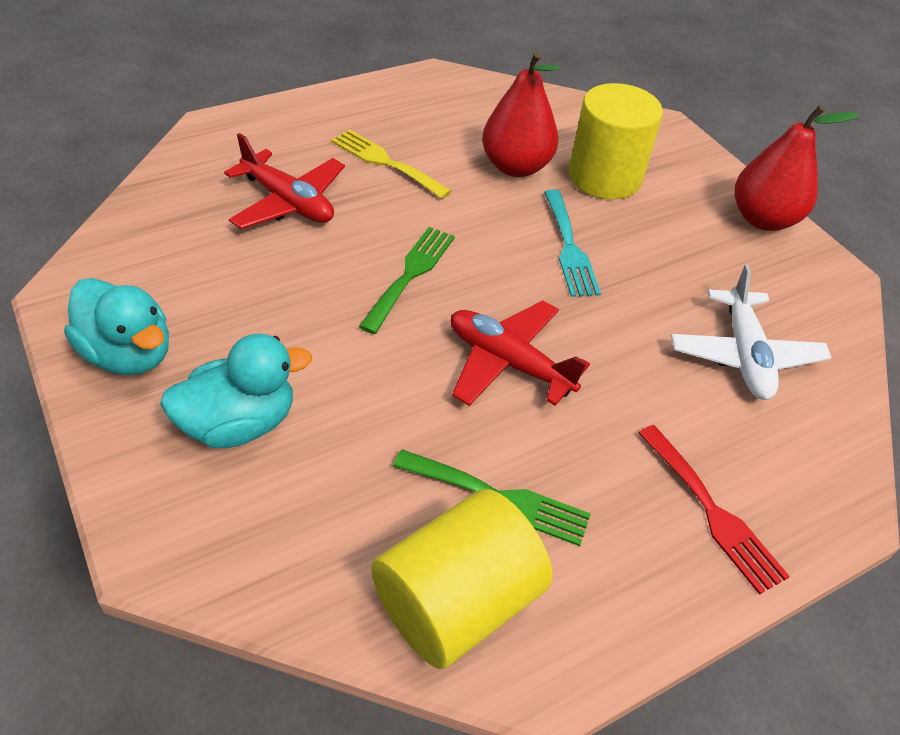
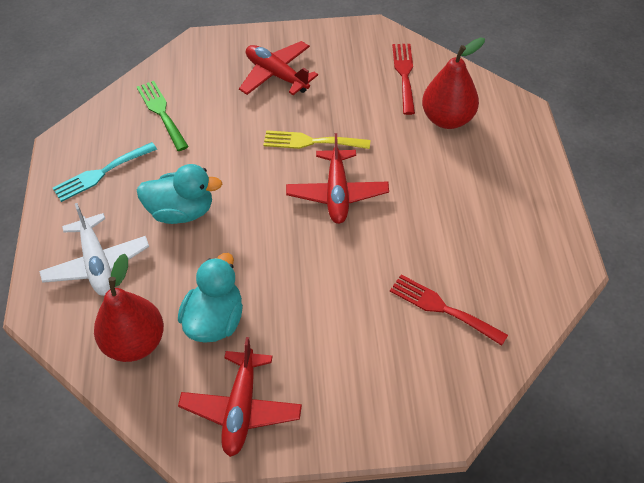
green fork: [359,227,455,334] [393,449,591,546] = 2 -> [137,81,189,151] = 1
red fork: [638,425,790,595] = 1 -> [390,274,508,346] [392,44,415,115] = 2
red plane: [224,133,345,229] [451,300,590,406] = 2 -> [178,337,302,457] [239,41,318,95] [286,133,389,224] = 3
yellow cylinder: [371,489,552,669] [569,83,663,200] = 2 -> none = 0

